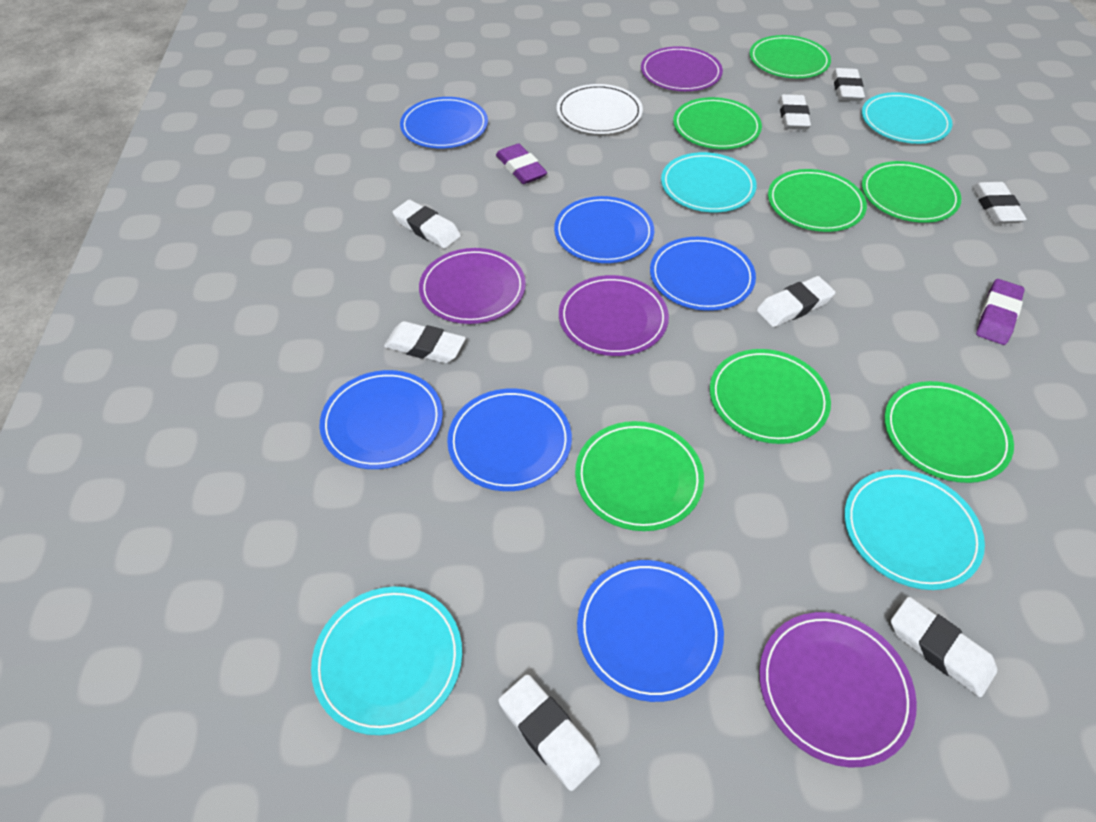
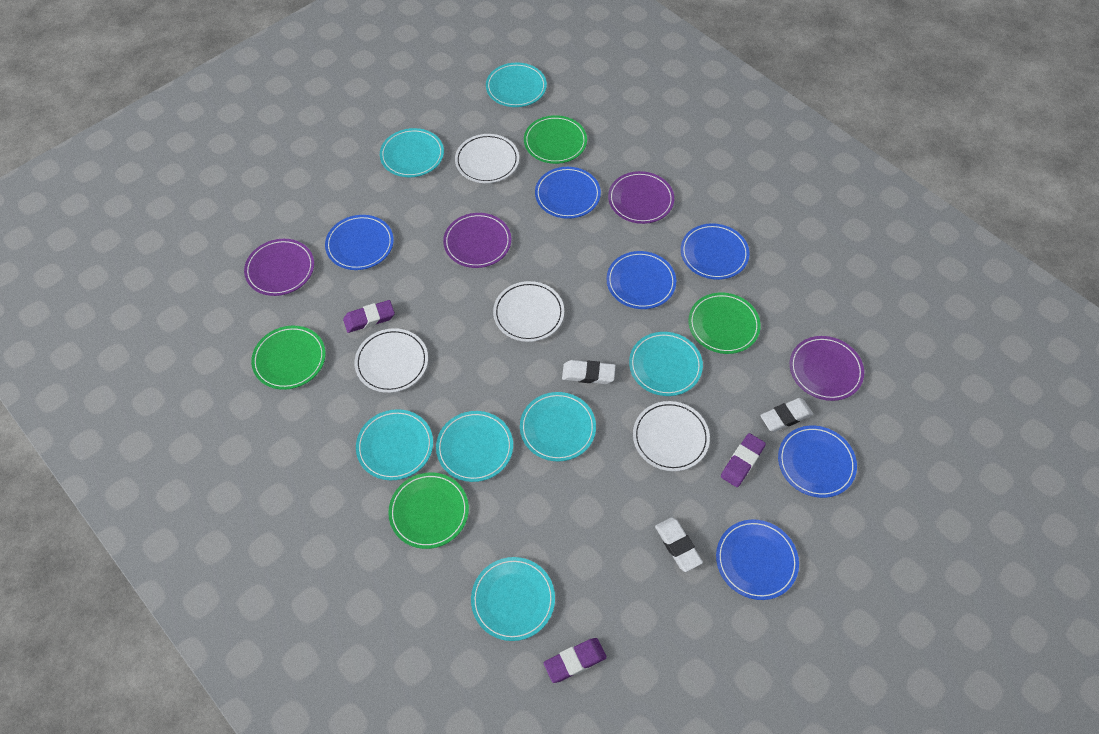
green plate: [575,421,704,531] [673,97,762,149] [710,349,831,444] [749,35,831,78] [768,169,867,232] [862,161,961,223] [884,381,1014,483] = 7 -> [251,326,326,390] [388,472,469,549] [524,115,587,164] [688,292,761,354] = 4
purple eraser: [496,143,547,184] [976,279,1025,345] = 2 -> [343,300,395,333] [544,638,607,683] [721,433,766,487] = 3
turquoise plate: [311,587,462,735] [661,152,757,212] [844,469,985,590] [862,92,953,144] = 4 -> [356,409,433,480] [380,128,444,177] [436,411,513,482] [471,557,555,641] [486,62,547,107] [520,392,596,462] [629,332,703,396] = 7
white eraser: [384,321,466,363] [393,200,461,249] [499,674,600,791] [757,276,836,327] [779,94,811,130] [833,68,865,101] [891,597,997,697] [972,182,1027,224] = 8 -> [562,360,616,384] [655,517,703,572] [760,398,813,432] = 3
white plate: [557,84,643,134] = 1 -> [354,328,428,393] [455,134,519,183] [493,281,564,342] [633,401,710,471] = 4

